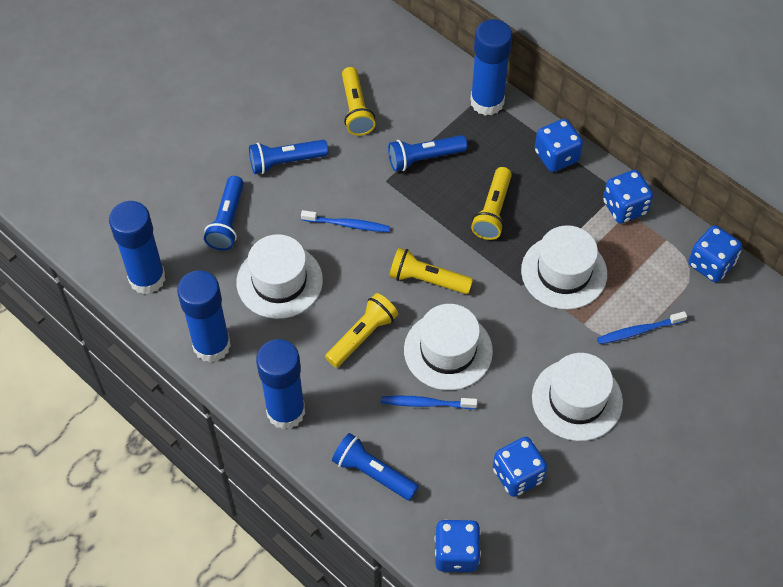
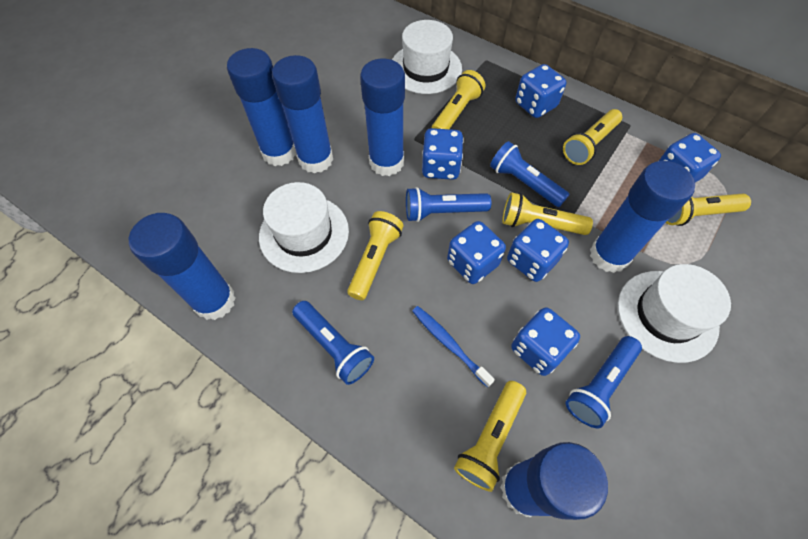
blue dice: [434,520,481,572] [493,437,547,497] [535,119,583,172] [603,170,653,224] [688,225,742,282] = 5 -> [422,128,464,180] [447,221,506,284] [507,219,569,282] [511,307,580,376] [515,64,566,118] [658,133,721,182] = 6
blue glue stick: [109,201,166,294] [177,270,231,363] [256,339,305,430] [470,19,513,116] = 4 -> [129,213,236,320] [227,48,296,166] [272,55,333,173] [360,58,405,176] [500,442,608,520] [590,161,695,273] = 6
blue toothbrush: [301,210,390,232] [381,396,477,409] [597,311,687,344] = 3 -> [412,306,495,388] = 1
white hat: [236,234,323,319] [404,304,493,390] [521,225,607,310] [532,353,623,441] = 4 -> [259,182,349,273] [392,20,462,94] [618,264,731,363] = 3
yellow flashlight: [325,293,398,368] [342,67,375,136] [389,248,473,294] [471,167,512,240] = 4 -> [347,211,404,300] [432,70,485,129] [454,381,526,492] [502,192,593,235] [563,109,622,165] [666,194,751,226] = 6

